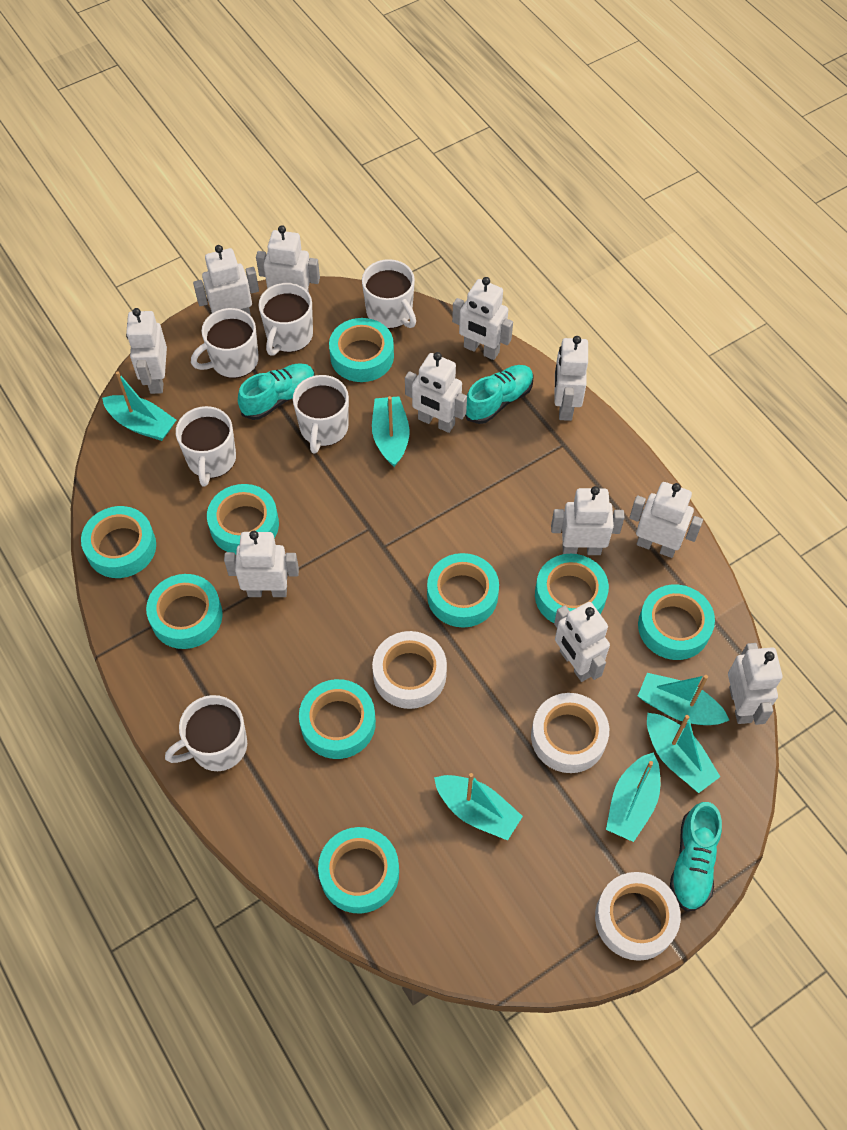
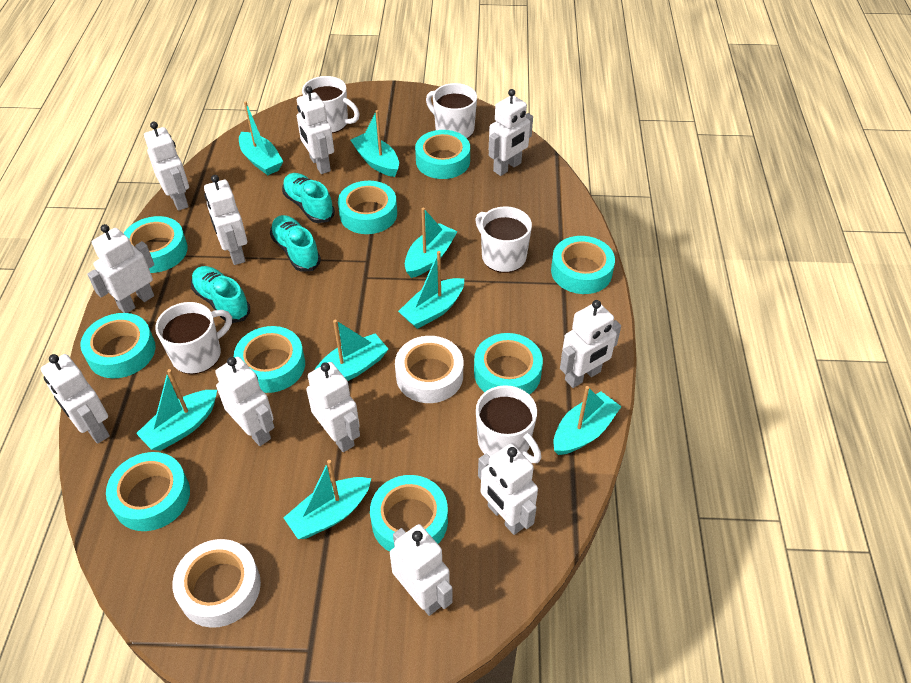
turquoise boat: [102,371,176,441] [372,396,410,467] [434,773,523,841] [606,752,660,842] [638,673,729,725] [647,713,720,793] = 6 -> [136,369,217,451] [239,101,283,175] [283,460,371,539] [314,319,389,381] [350,110,399,177] [398,251,464,329] [405,208,458,278] [553,386,622,455] = 8
white mug: [165,695,247,771] [176,406,236,487] [191,308,259,378] [259,283,313,356] [293,375,349,453] [362,259,416,329] = 6 -> [155,302,232,374] [302,76,360,133] [426,83,477,139] [475,206,532,273] [476,385,541,463] = 5
white tape: [372,631,447,709] [531,693,609,773] [595,872,681,961] = 3 -> [172,539,261,628] [395,336,463,403] = 2

